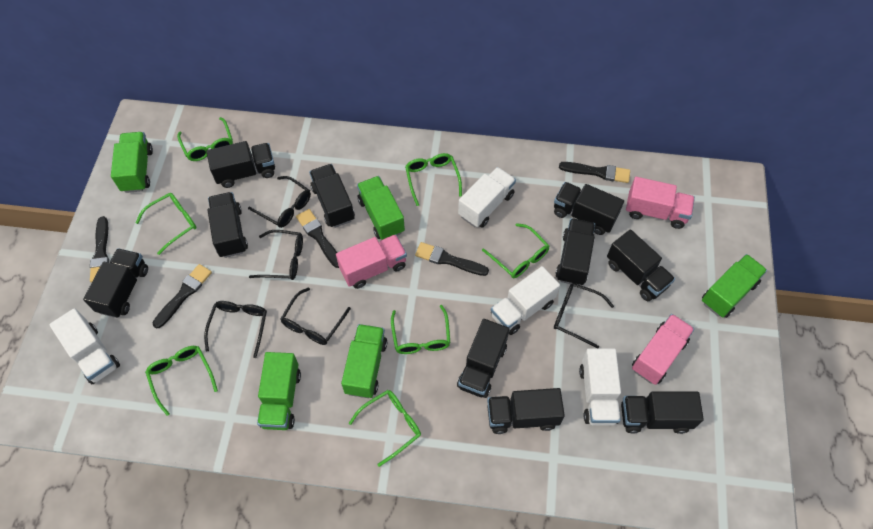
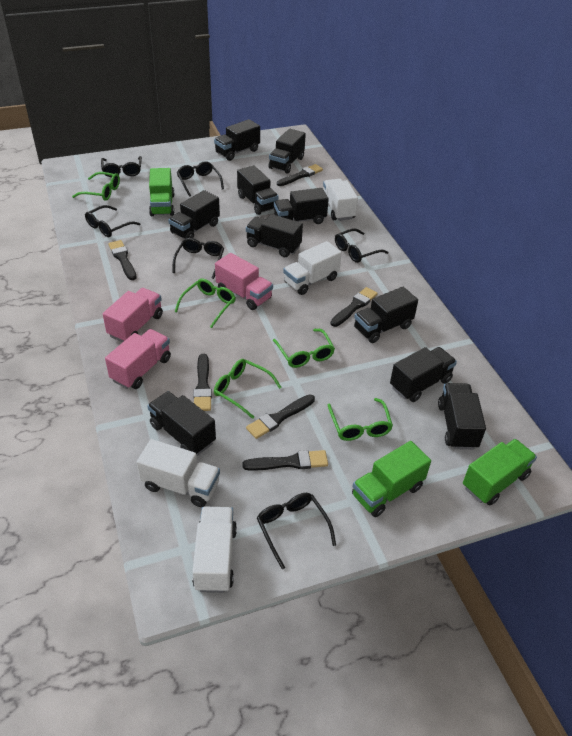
black brush: [90,216,109,283] [153,264,212,329] [296,209,339,268] [415,242,489,276] [559,162,630,183] = 5 -> [108,240,136,280] [193,354,212,411] [242,450,328,471] [246,394,315,439] [277,164,323,186] [330,287,378,327] = 6
black glasses: [204,301,267,358] [248,176,311,228] [249,230,303,280] [280,287,351,345] [554,283,614,348] = 5 -> [85,205,140,237] [101,156,142,177] [173,238,224,279] [177,161,224,197] [257,493,336,569] [335,228,388,263] = 6
green glasses: [135,193,196,255] [145,346,218,416] [177,117,233,161] [349,390,421,467] [391,305,450,354] [405,153,462,206] [482,223,549,278] = 7 -> [72,172,120,201] [175,279,236,328] [214,359,282,419] [273,329,335,368] [328,398,393,441] = 5
green truck: [111,132,153,193] [257,352,301,430] [341,324,387,398] [357,176,405,240] [702,254,767,318] = 5 -> [149,168,175,216] [352,441,431,517] [463,439,537,505] = 3

